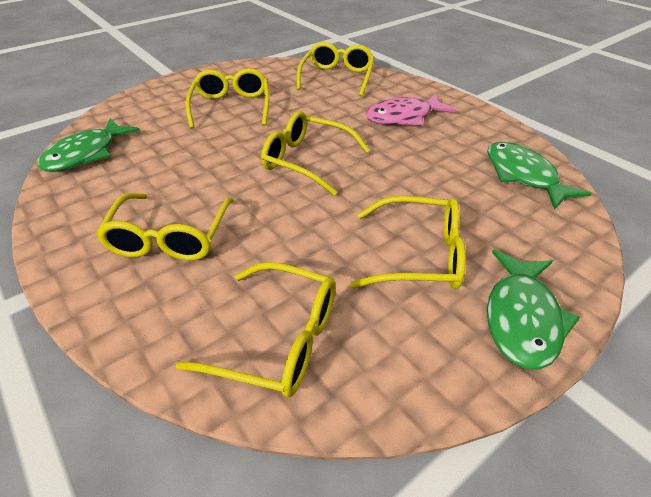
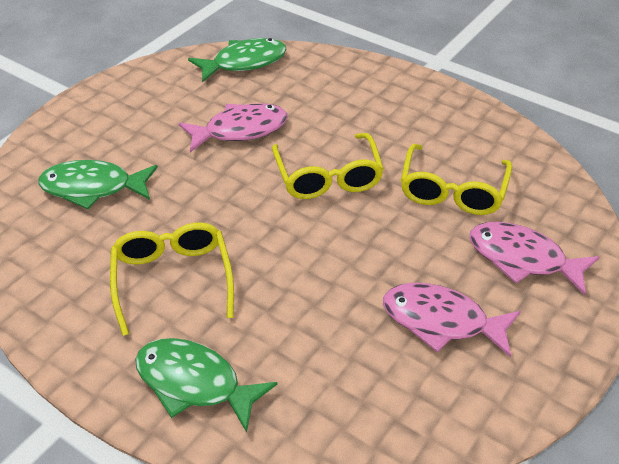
pink fish: [366,94,456,125] = 1 -> [179,103,288,152] [383,283,521,357] [469,222,599,295] = 3
yellow glasses: [96,193,234,261] [176,262,336,397] [185,68,269,129] [261,111,370,195] [297,42,374,97] [350,196,466,290] = 6 -> [110,222,234,336] [272,133,384,199] [401,144,512,215] = 3

